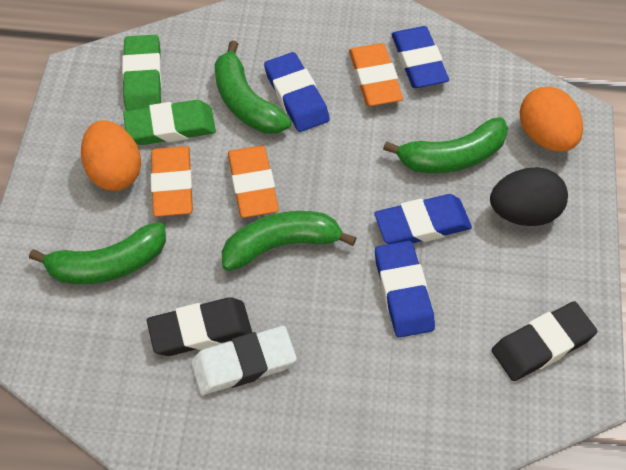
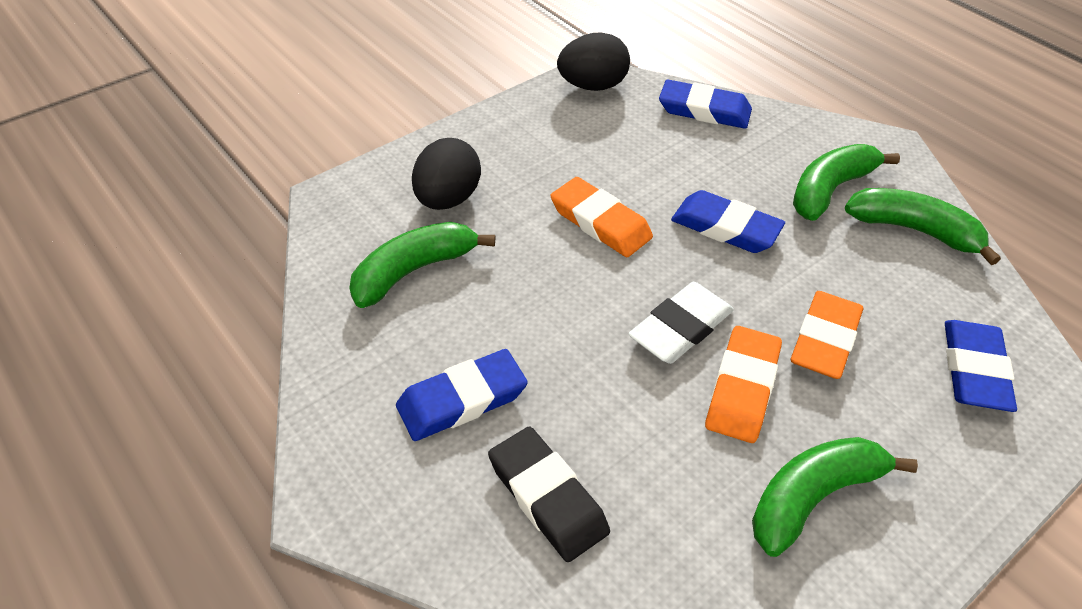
black egg: [490,167,568,226] = 1 -> [412,138,481,210] [557,32,630,91] = 2
black eraser: [147,297,252,356] [492,301,597,381] = 2 -> [488,426,610,562] = 1
green eraser: [122,35,162,111] [123,100,216,145] = 2 -> none = 0
orange egg: [81,120,141,191] [520,86,583,151] = 2 -> none = 0

